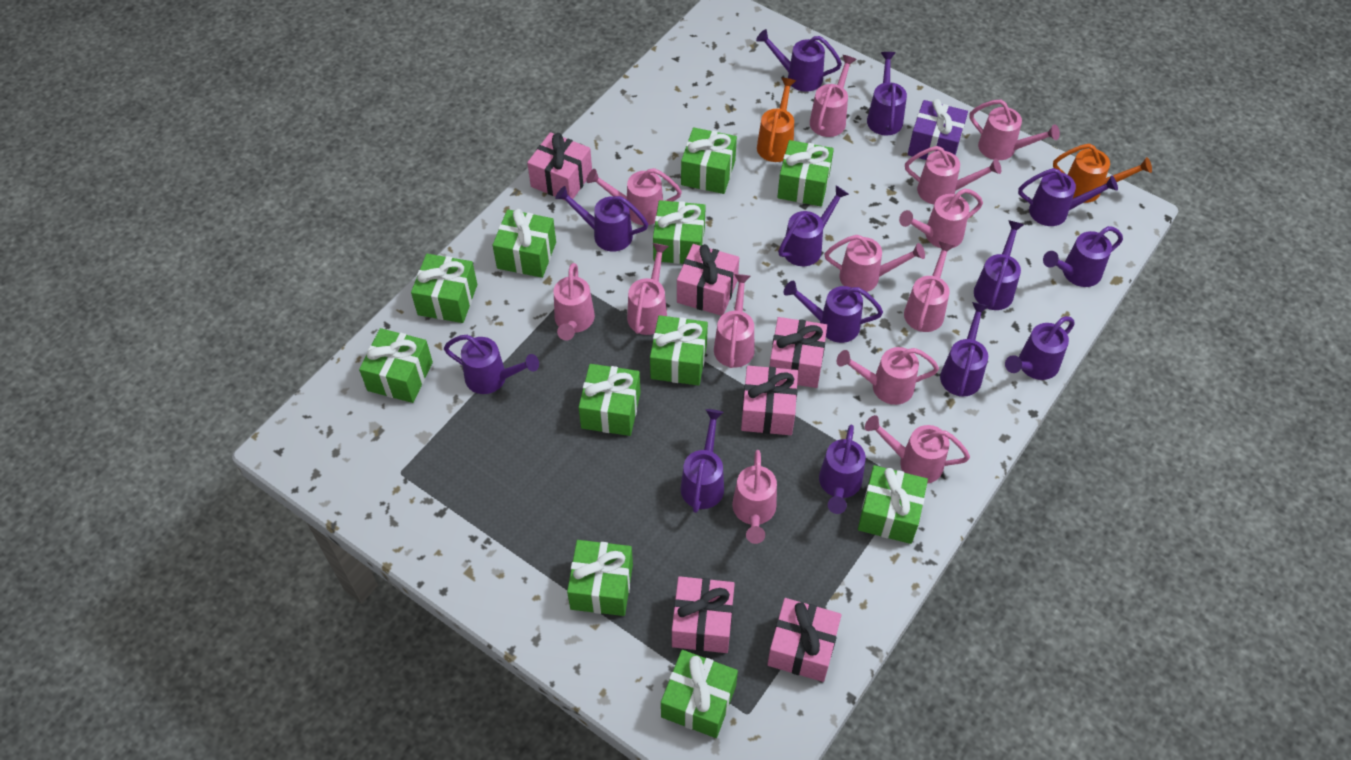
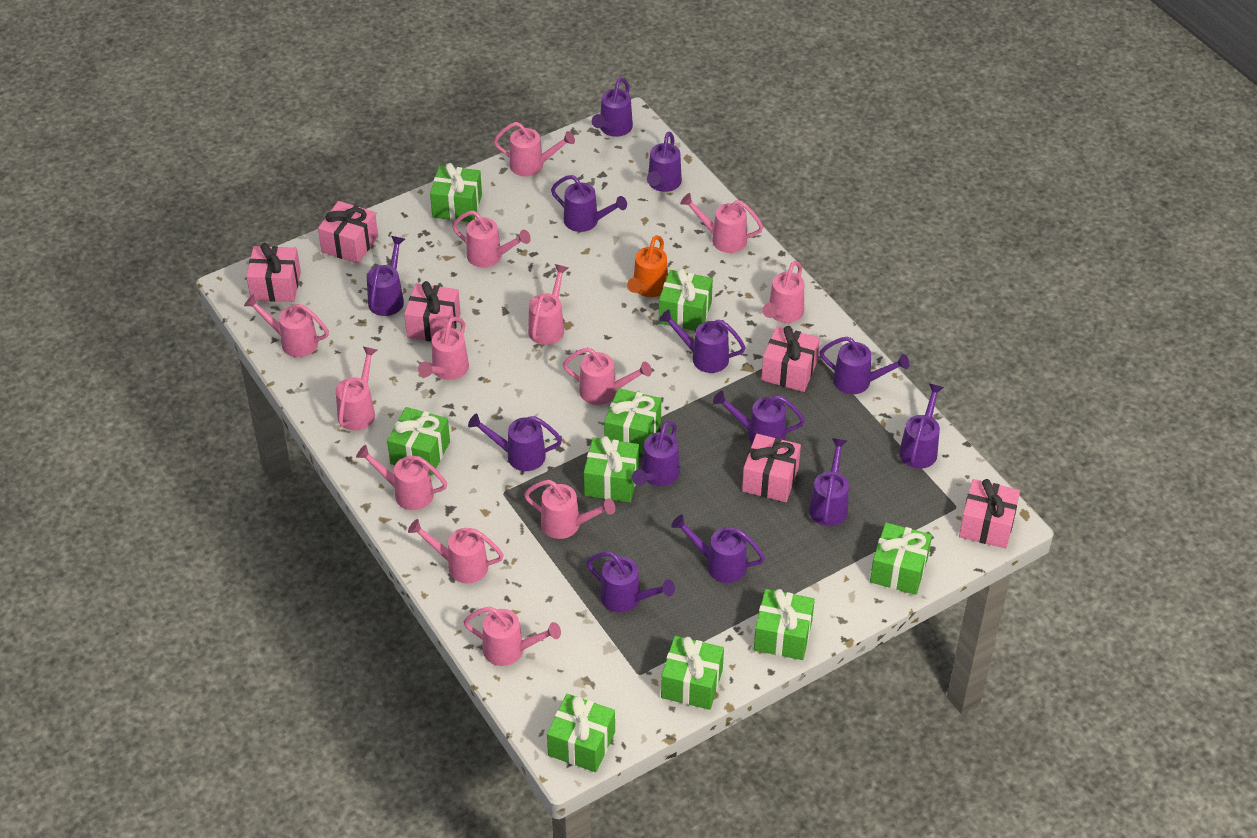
green gift: [359,328,433,403] [411,254,477,323] [493,209,556,278] [567,540,633,616] [579,364,641,436] [650,315,708,386] [653,200,706,264] [661,650,738,738] [681,127,737,194] [777,140,834,206] [858,465,928,544] = 11 -> [387,407,450,475] [430,163,482,222] [547,694,615,772] [584,436,639,502] [604,388,661,454] [659,268,713,331] [661,636,724,710] [754,589,815,660] [870,523,932,595] = 9
orange watering can: [757,78,796,162] [1053,144,1152,203] = 2 -> [627,235,668,297] = 1
purple gift: [908,99,968,160] = 1 -> none = 0

